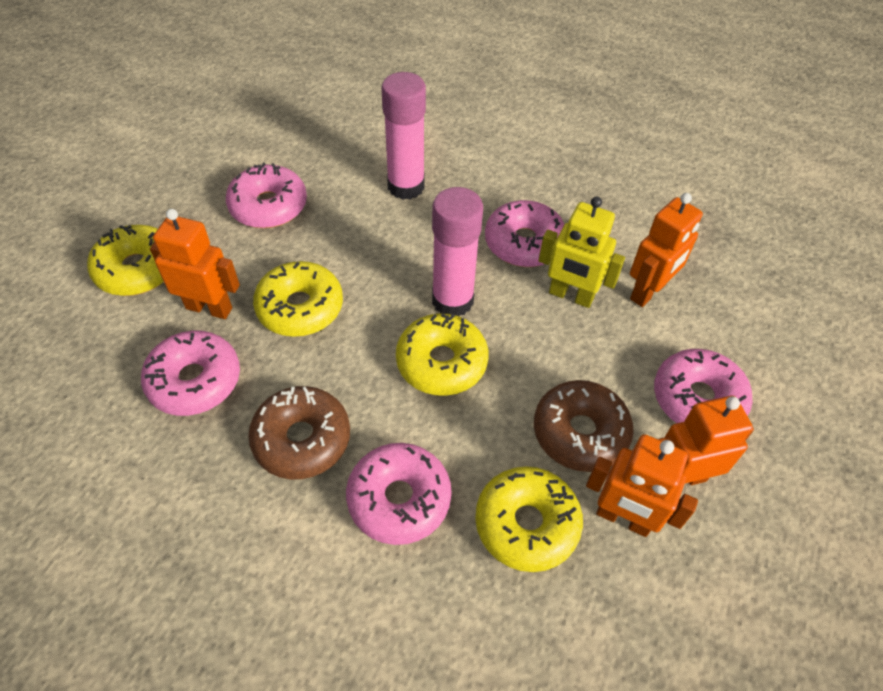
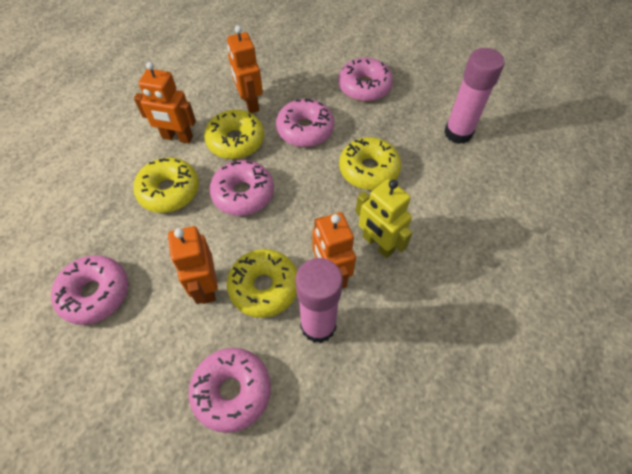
brown donut: [248,386,350,479] [534,380,634,472] = 2 -> none = 0

